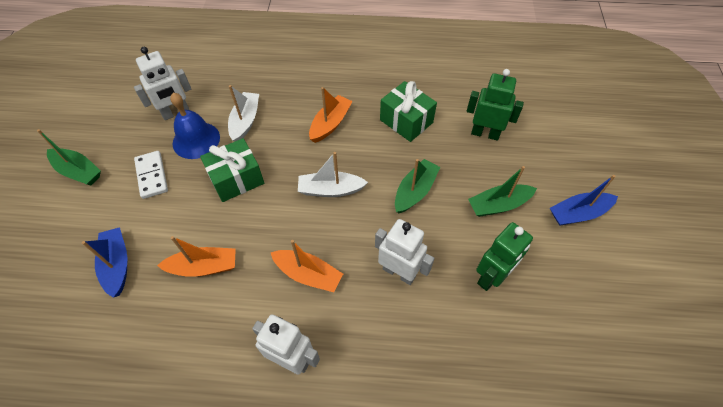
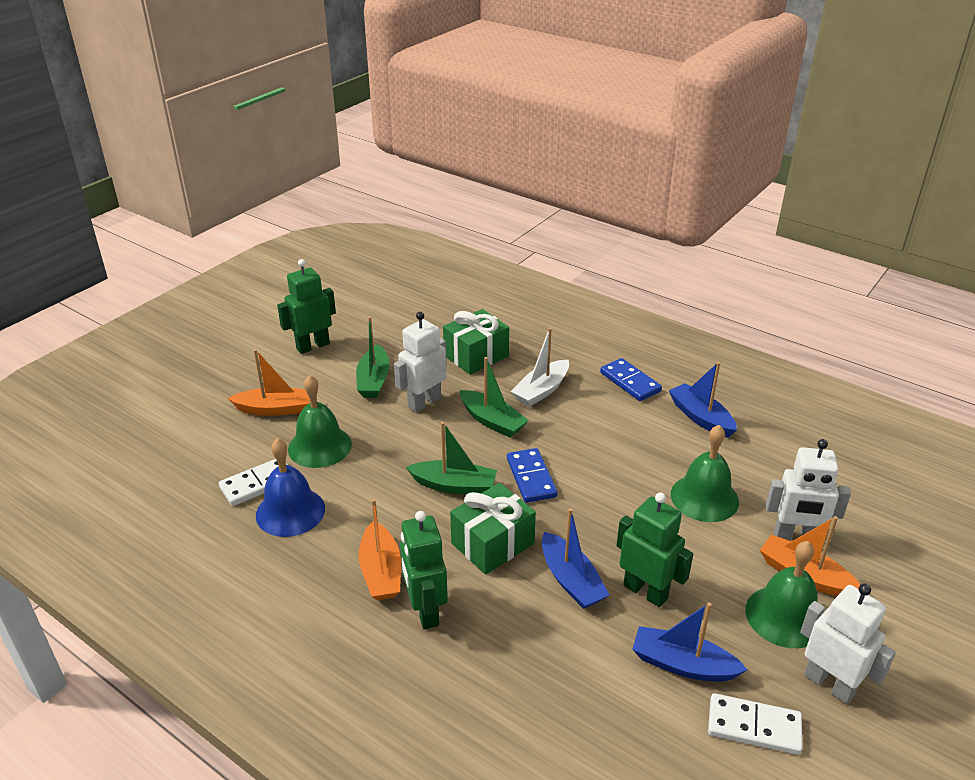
blue boat: [82,227,127,298] [550,175,618,226] = 2 -> [542,508,609,609] [632,602,748,681] [669,362,737,438] = 3
blue domino: none = 0 -> [507,448,558,503] [600,358,662,401] = 2
green bell: none = 0 -> [288,375,352,468] [671,425,739,522] [745,541,818,648] = 3
green robot: [467,69,524,140] [476,222,533,291] = 2 -> [277,259,336,354] [400,511,448,629] [616,492,693,607] = 3
white boat: [228,85,259,142] [298,152,368,197] = 2 -> [511,327,569,407] = 1
white domino: [134,151,168,199] = 1 -> [219,459,288,506] [708,693,802,755] = 2

